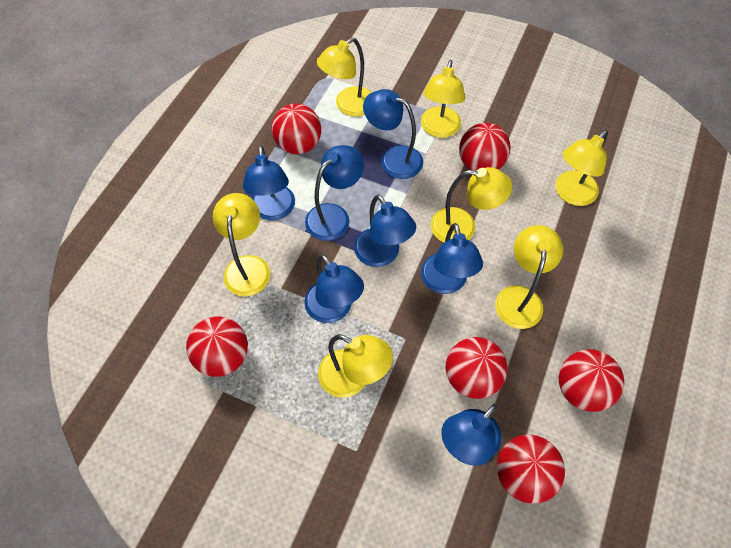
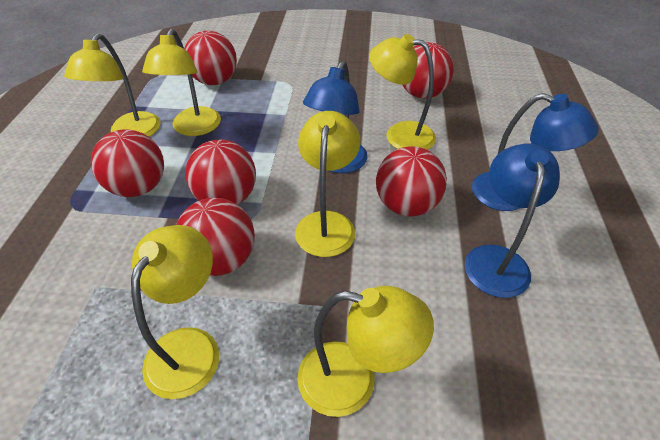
blue lamp: [243,145,295,220] [304,254,364,323] [305,145,364,241] [354,194,416,267] [363,89,423,179] [421,223,483,294] [441,404,501,466] = 7 -> [303,61,368,173] [465,143,560,298] [472,93,599,211] = 3
yellow lamp: [213,193,270,297] [317,38,372,116] [318,334,393,398] [421,60,465,138] [431,167,512,243] [495,225,563,329] [555,130,608,206] = 7 -> [64,33,161,137] [131,225,219,399] [142,29,221,136] [295,111,360,257] [297,286,434,417] [369,34,436,150] = 6

